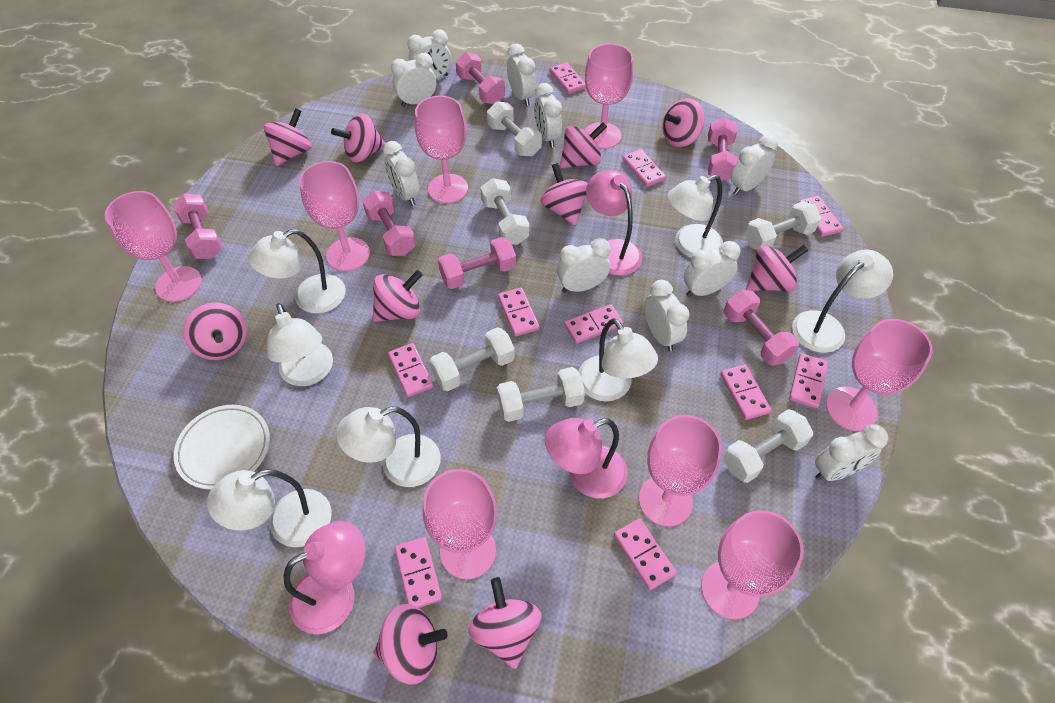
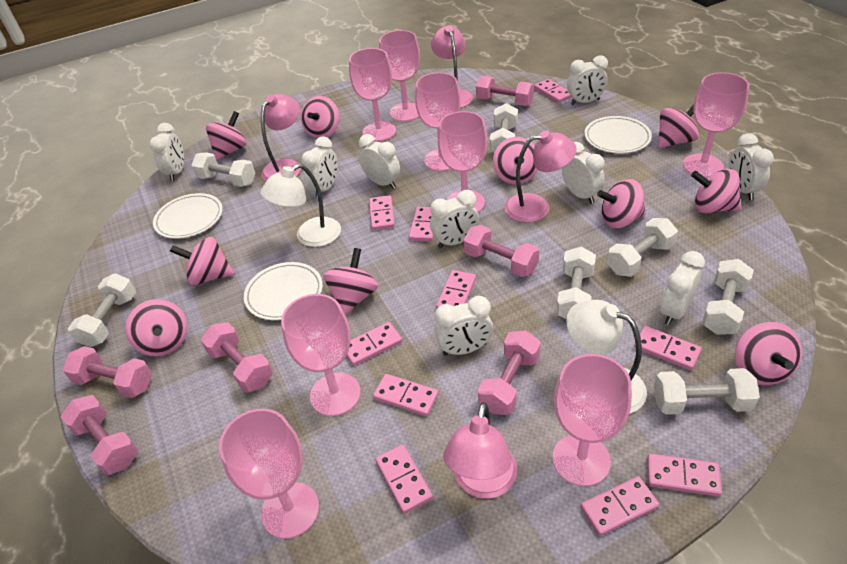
pink lamp: [284,521,366,634] [545,418,628,498] [586,170,642,276] = 3 -> [261,94,301,181] [431,25,473,108] [443,402,517,499] [504,131,577,223] = 4
white clock: [383,141,420,206] [391,53,437,107] [407,30,451,79] [507,43,536,106] [534,83,562,148] [557,238,611,292] [644,280,689,351] [684,241,740,297] [731,135,778,195] [815,424,888,481] = 10 -> [149,123,184,181] [301,137,338,198] [359,134,400,189] [430,190,479,248] [434,296,493,356] [562,142,605,204] [567,56,608,105] [660,251,705,325] [729,133,774,200] = 9
white dumbbell: [430,327,515,391] [480,178,529,245] [487,101,542,157] [497,367,585,422] [723,409,813,483] [745,201,821,250] = 6 -> [68,273,136,347] [191,152,255,187] [490,103,518,152] [556,247,596,319] [607,218,678,277] [654,368,760,415] [702,259,754,335] = 7
white lamp: [207,469,332,547] [248,229,346,314] [267,303,333,386] [336,407,441,487] [578,318,658,401] [667,175,723,258] [792,250,893,353] = 7 -> [260,164,341,247] [566,300,647,414] = 2
white plate: [174,405,270,490] = 1 -> [153,193,223,239] [244,262,323,320] [584,116,652,153] = 3

